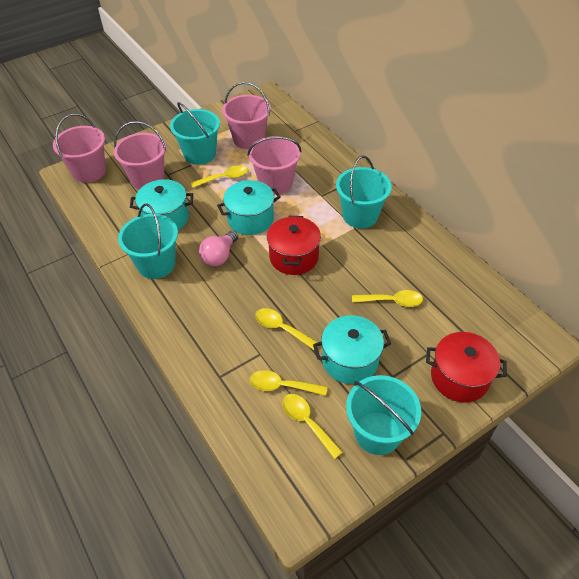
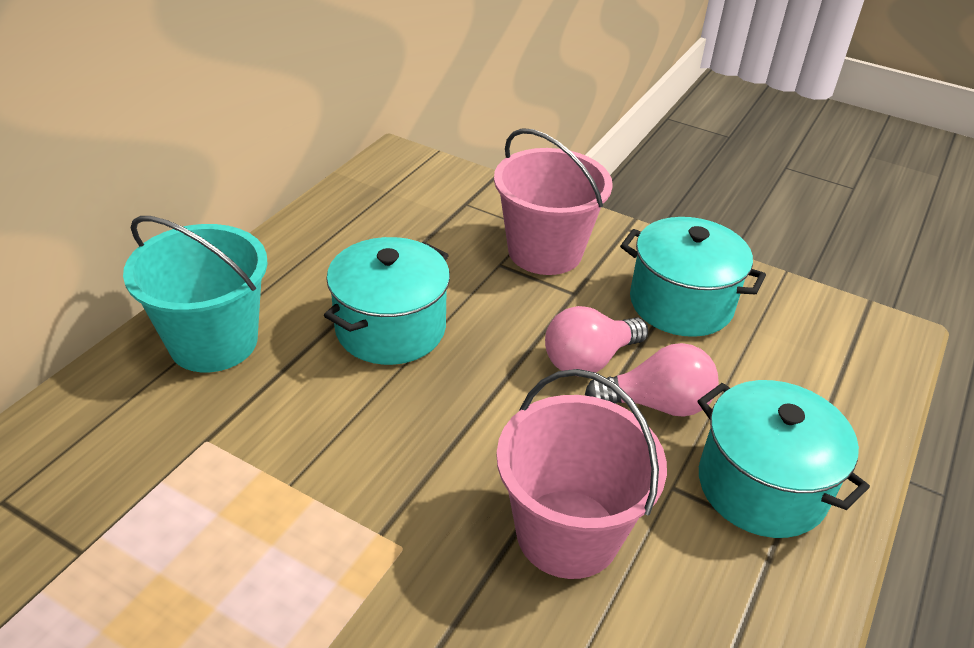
pink bucket: [53,113,106,183] [114,121,166,190] [222,82,271,149] [247,136,301,195] = 4 -> [494,128,613,275] [496,369,667,579] = 2
pink light bulb: [199,231,238,266] = 1 -> [545,306,648,377] [585,343,719,417] = 2
red pot: [267,216,321,275] [426,332,507,403] = 2 -> none = 0
turquoise bucket: [118,203,178,279] [170,102,220,165] [336,156,392,228] [346,375,421,455] = 4 -> [123,216,268,372] = 1
yellow spoon: [191,165,248,188] [250,370,327,396] [255,308,318,350] [282,394,343,459] [352,290,423,307] = 5 -> none = 0

